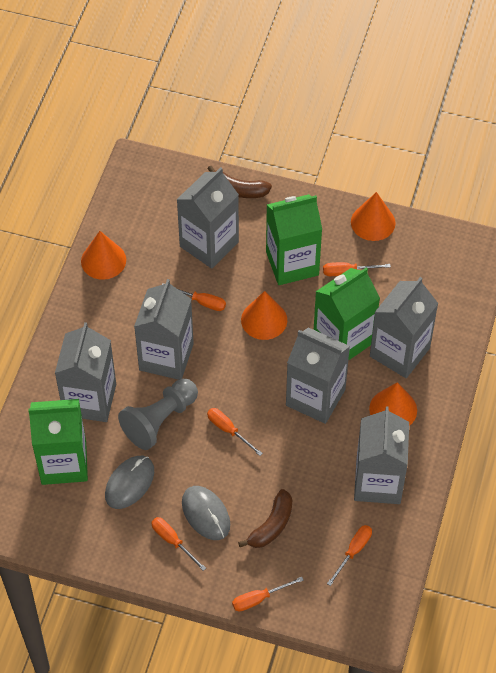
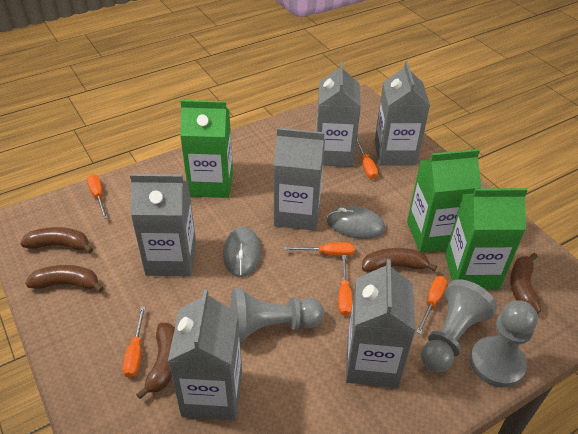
brown banana: [207,165,272,198] [238,489,292,548] = 2 -> [20,227,93,253] [25,265,104,292] [136,323,175,399] [362,248,437,272] [510,253,541,313] = 5
grey pawn: [118,379,198,450] = 1 -> [230,288,324,342] [421,279,497,373] [470,300,538,388] = 3
orange cone: [81,231,126,280] [241,291,287,340] [351,192,396,241] [369,382,417,426] = 4 -> none = 0

